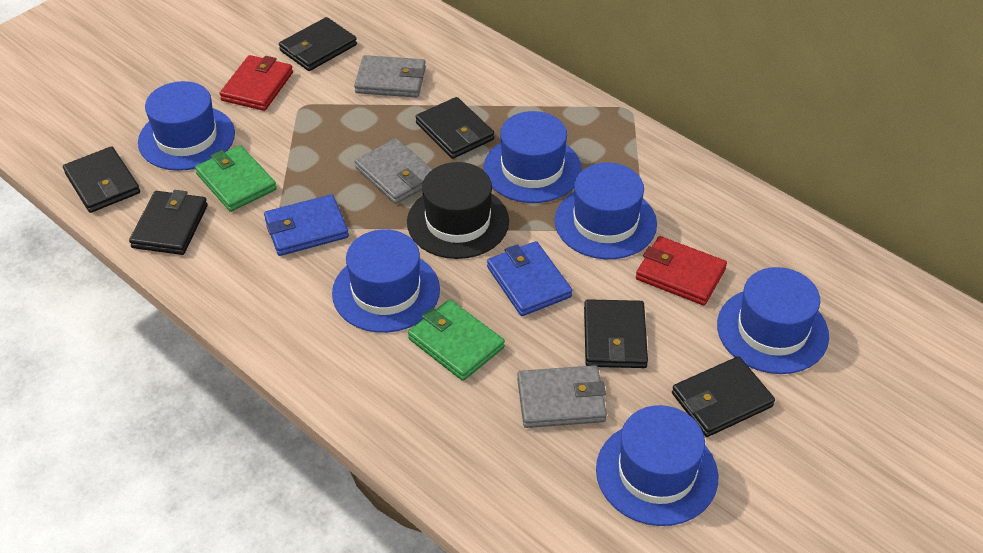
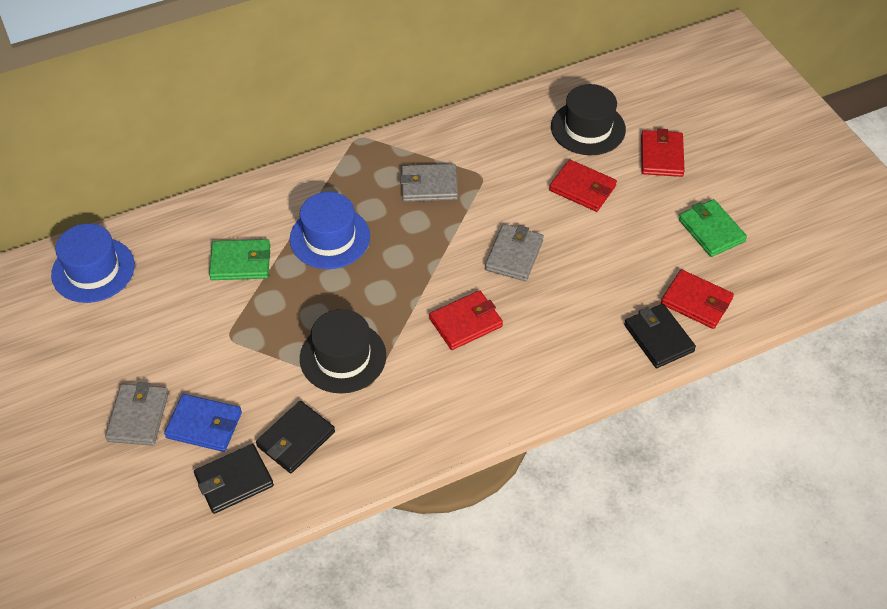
black hat: [407,162,509,259] = 1 -> [300,309,386,394] [551,84,626,155] = 2
black wallet: [63,146,140,213] [129,190,208,255] [279,17,357,71] [415,97,494,159] [584,299,648,368] [672,356,775,437] = 6 -> [194,444,274,514] [256,401,335,473] [624,304,696,368] = 3
blue hat: [138,81,235,171] [332,229,440,333] [484,111,582,203] [555,163,657,259] [596,405,718,526] [717,267,829,374] = 6 -> [51,224,135,303] [290,192,370,269] = 2
blue wallet: [264,194,349,256] [487,241,572,316] = 2 -> [164,394,242,452] = 1
red wallet: [220,55,293,111] [636,236,727,305] = 2 -> [429,290,503,350] [549,159,617,212] [641,128,685,177] [661,269,734,329] = 4

